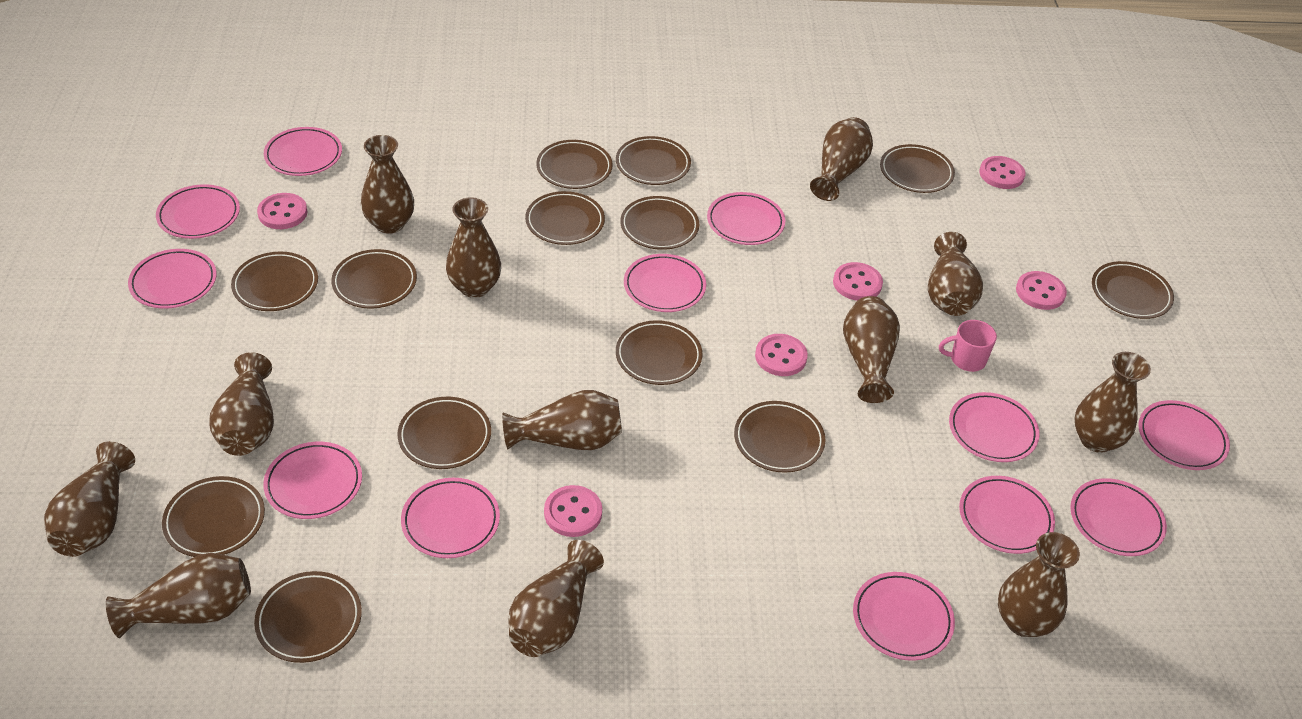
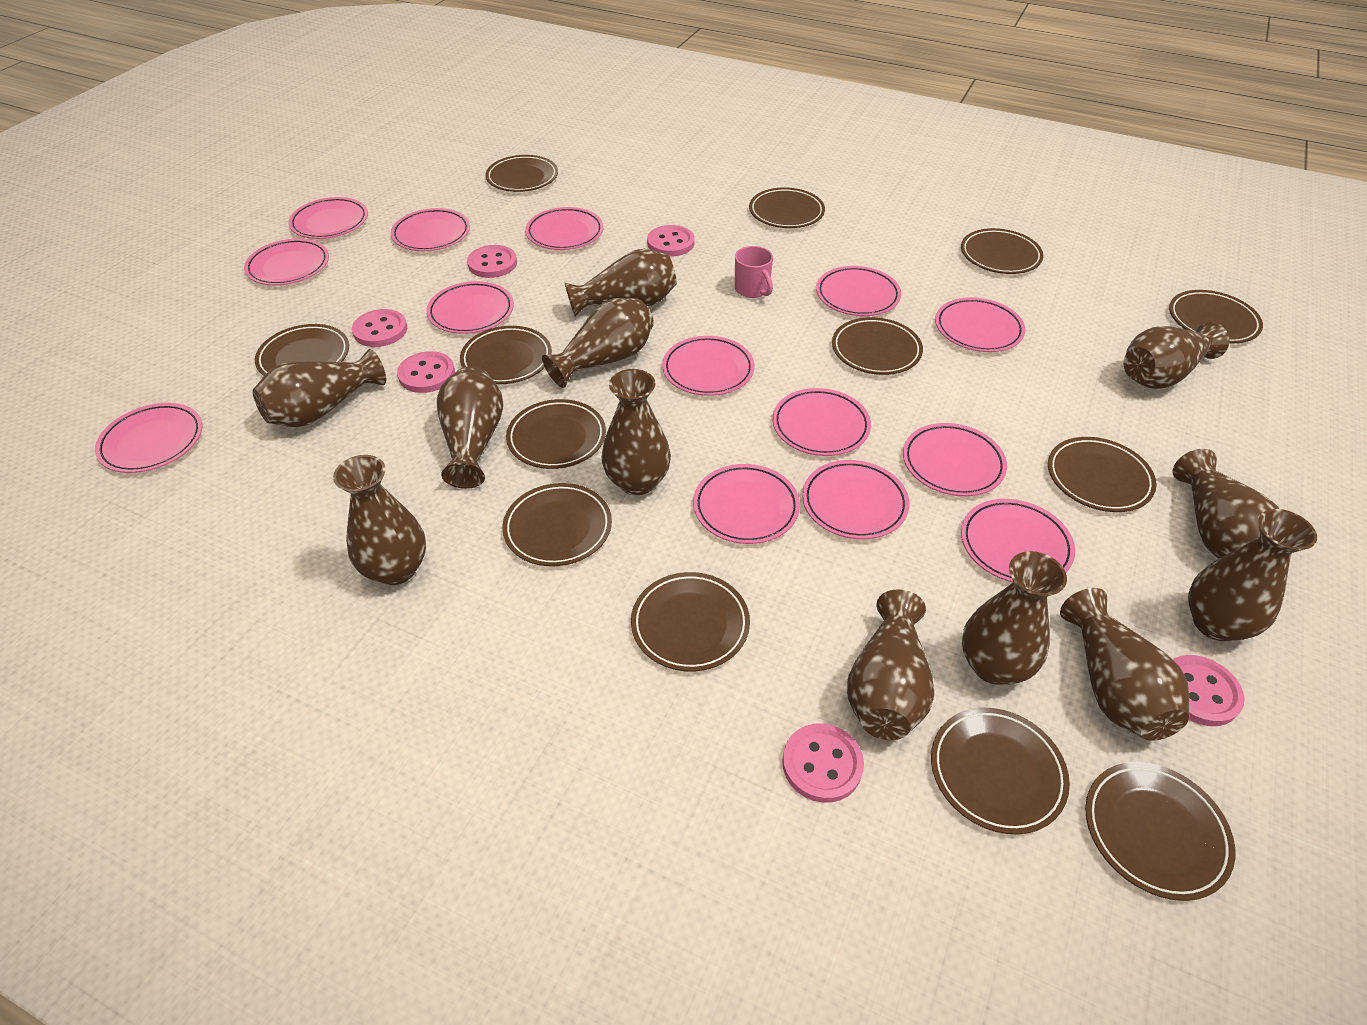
pink plate: [128,249,217,309] [156,184,240,239] [263,442,362,519] [264,127,342,176] [401,478,500,558] [624,254,706,312] [707,192,785,245] [853,572,955,661] [949,392,1040,462] [959,476,1055,554] [1070,478,1167,556] [1138,400,1230,470] = 12 -> [95,403,202,473] [244,239,329,285] [288,197,368,239] [391,208,470,251] [426,281,514,334] [525,207,604,250] [662,336,754,396] [693,464,800,544] [772,388,871,456] [802,460,909,539] [816,266,901,316] [903,423,1007,496] [935,297,1025,352] [961,499,1075,582] = 14

